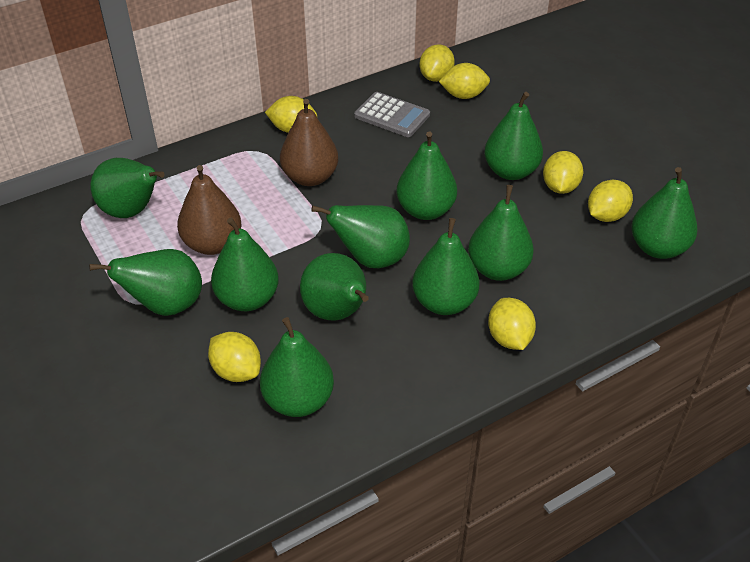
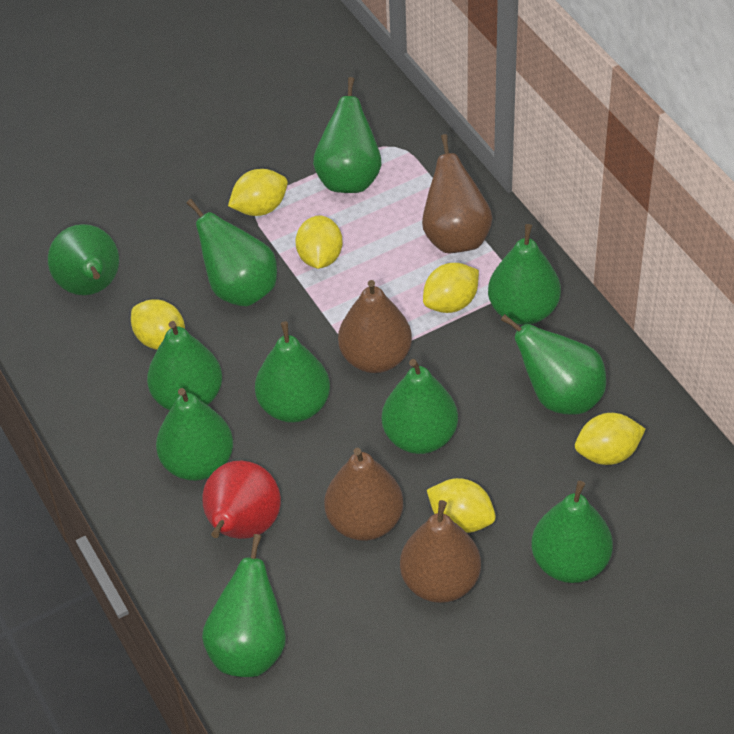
brown pear: [177,165,241,255] [280,99,338,186] = 2 -> [324,448,404,541] [338,280,412,373] [400,500,481,603] [422,134,493,253] = 4
grey calculator: [354,92,430,137] = 1 -> none = 0
red pear: none = 0 -> [202,461,281,539] = 1
yellow lemon: [208,332,261,382] [265,96,317,133] [420,44,455,82] [439,63,490,99] [488,298,536,350] [543,151,583,194] [588,180,633,222] = 7 -> [131,299,185,350] [228,169,288,216] [295,215,343,269] [423,263,479,313] [427,478,496,533] [575,413,646,465] = 6

